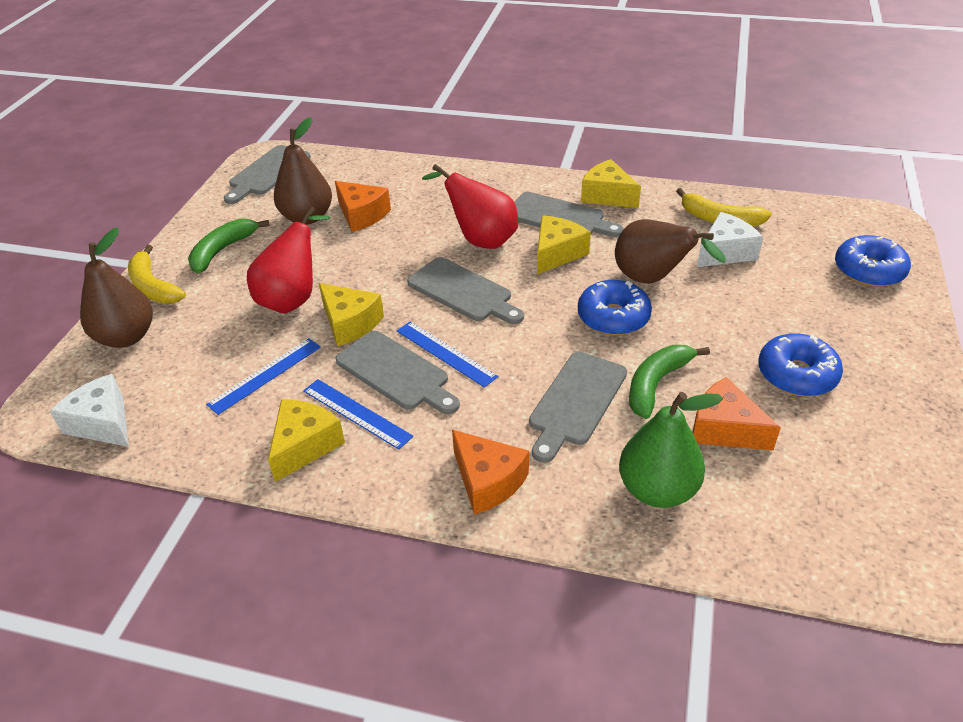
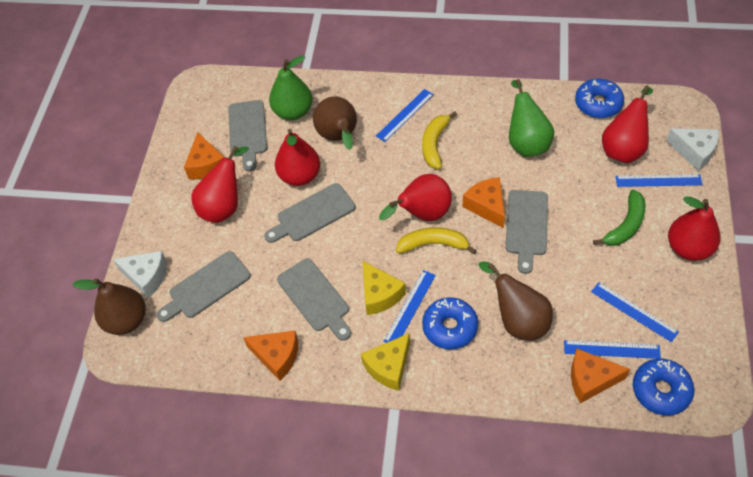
blue ruler: [206,338,321,415] [303,379,413,450] [397,321,498,388] = 3 -> [376,89,434,142] [384,270,436,343] [564,340,661,359] [591,282,679,342] [616,174,703,187] = 5
green banana: [188,219,270,273] [629,345,710,419] = 2 -> [593,190,646,246] = 1
green pear: [619,392,723,508] = 1 -> [269,56,312,120] [509,79,554,157] = 2
orange cheese: [335,181,391,232] [452,430,529,515] [692,377,781,451] = 3 -> [184,132,225,180] [243,331,298,381] [462,177,505,228] [571,349,630,403] = 4
red pear: [247,207,331,313] [422,164,518,249] = 2 -> [191,145,249,223] [275,129,320,186] [379,174,452,221] [602,86,653,163] [668,197,721,261] = 5
yellow cheese: [268,399,345,482] [319,283,384,347] [537,216,591,274] [581,159,641,208] = 4 -> [361,333,410,391] [363,261,406,315] = 2

